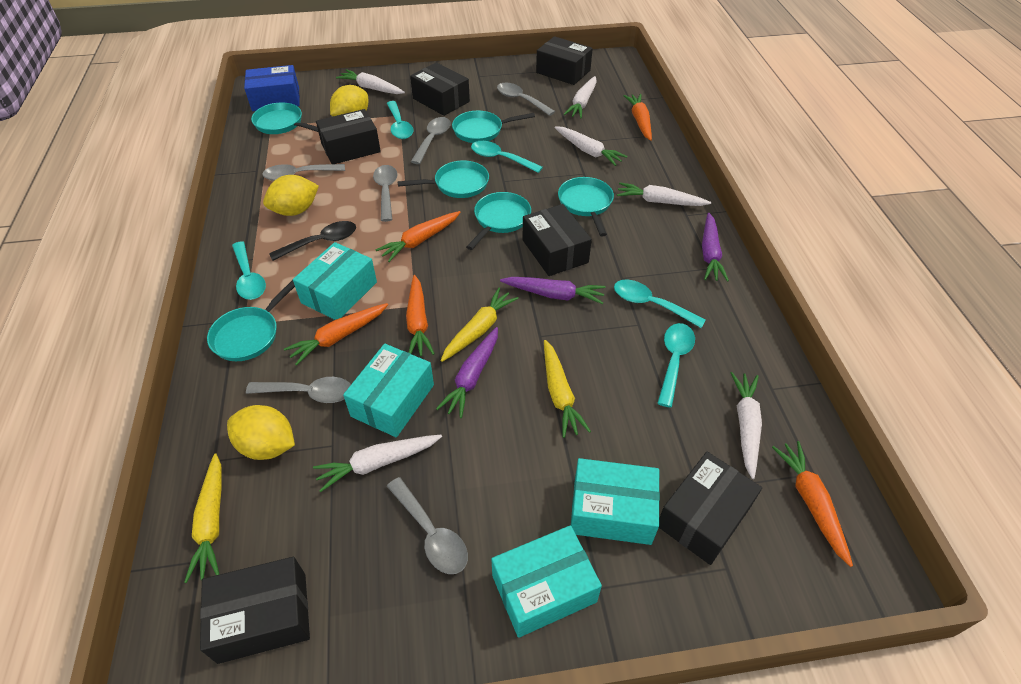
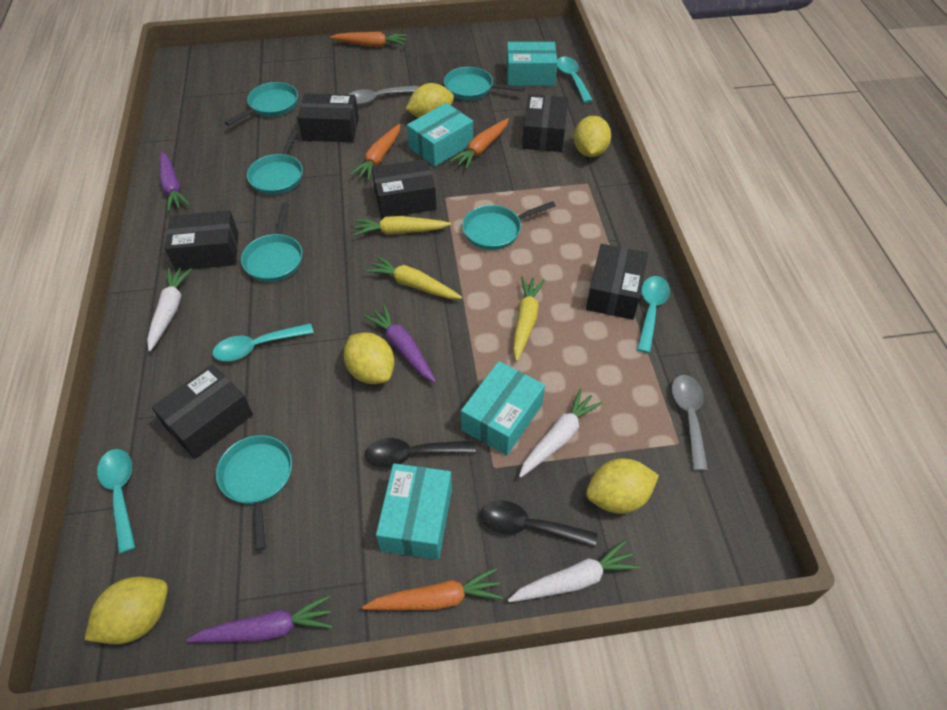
black spoon: [269,221,356,261] = 1 -> [365,438,476,467] [481,500,597,548] = 2
blue box: [244,65,300,111] = 1 -> none = 0
grey spoon: [246,377,351,403] [262,164,345,181] [373,165,398,222] [387,477,468,574] [411,117,451,164] [497,83,555,116] = 6 -> [348,86,419,105] [671,375,708,471] = 2
orange carrot: [284,303,388,365] [375,211,460,262] [406,275,435,356] [623,94,652,141] [772,441,853,567] = 5 -> [330,32,407,47] [350,124,400,181] [362,568,503,610] [450,118,509,169] = 4
turquoise spoon: [232,241,266,300] [387,101,414,139] [471,141,543,173] [614,279,706,328] [657,323,695,408] = 5 -> [97,449,136,554] [213,323,314,361] [557,57,593,103] [637,276,670,353] = 4
white carrot: [313,435,442,492] [336,69,405,94] [555,126,627,166] [564,76,597,118] [617,183,711,206] [731,372,762,479] = 6 -> [147,268,192,352] [508,540,640,602] [519,389,603,478] = 3
yellow lemon: [227,405,295,460] [263,175,319,216] [330,85,368,116] = 3 -> [85,577,168,644] [344,333,395,384] [406,83,454,118] [573,116,611,157] [586,458,659,514] = 5

